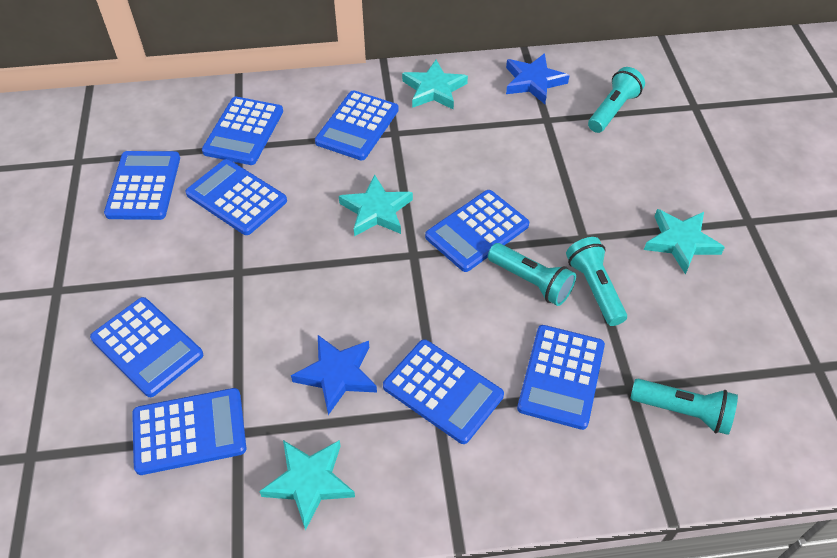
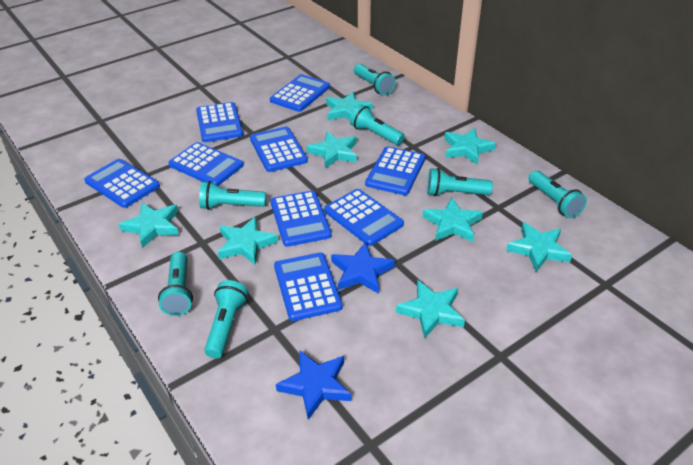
turquoise flashlight: [488,243,576,306] [566,237,627,326] [588,67,645,133] [630,379,738,435] = 4 -> [158,252,193,316] [199,181,266,210] [204,280,248,359] [350,105,405,145] [354,64,396,95] [427,168,493,196] [528,170,587,218] = 7
turquoise star: [259,440,355,531] [339,175,413,236] [402,60,468,110] [644,209,725,274] = 4 -> [119,203,179,248] [218,216,278,265] [307,131,357,168] [326,92,373,120] [396,280,465,339] [423,198,483,242] [444,128,496,165] [506,222,572,272] = 8

